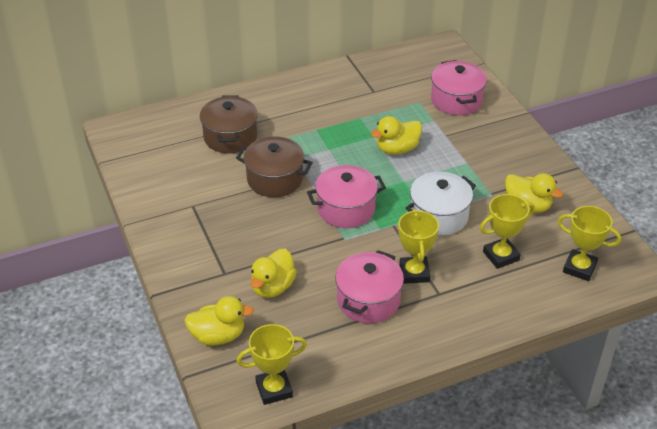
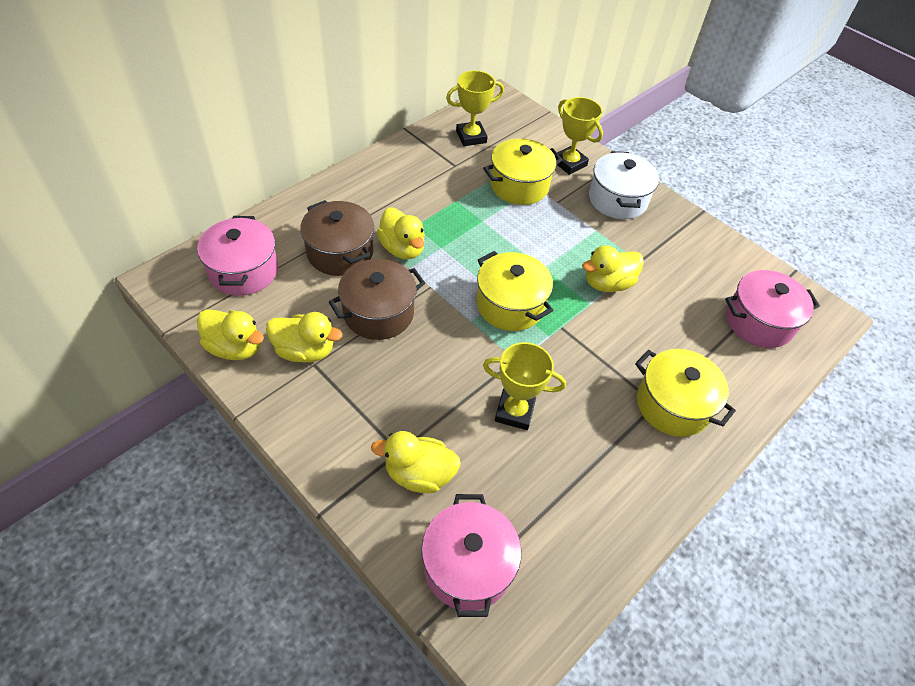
yellow duck: [184,296,254,345] [250,249,297,298] [371,116,422,155] [505,173,563,213] = 4 -> [197,309,264,360] [266,312,343,362] [371,431,461,493] [377,207,425,260] [582,245,644,292] = 5
yellow pot: none = 0 -> [477,251,553,331] [483,138,562,205] [635,349,736,437] = 3
yellow trophy: [237,324,307,405] [398,209,439,284] [480,194,535,269] [558,206,621,281] = 4 -> [446,70,504,146] [483,342,566,430] [555,97,603,175] = 3

